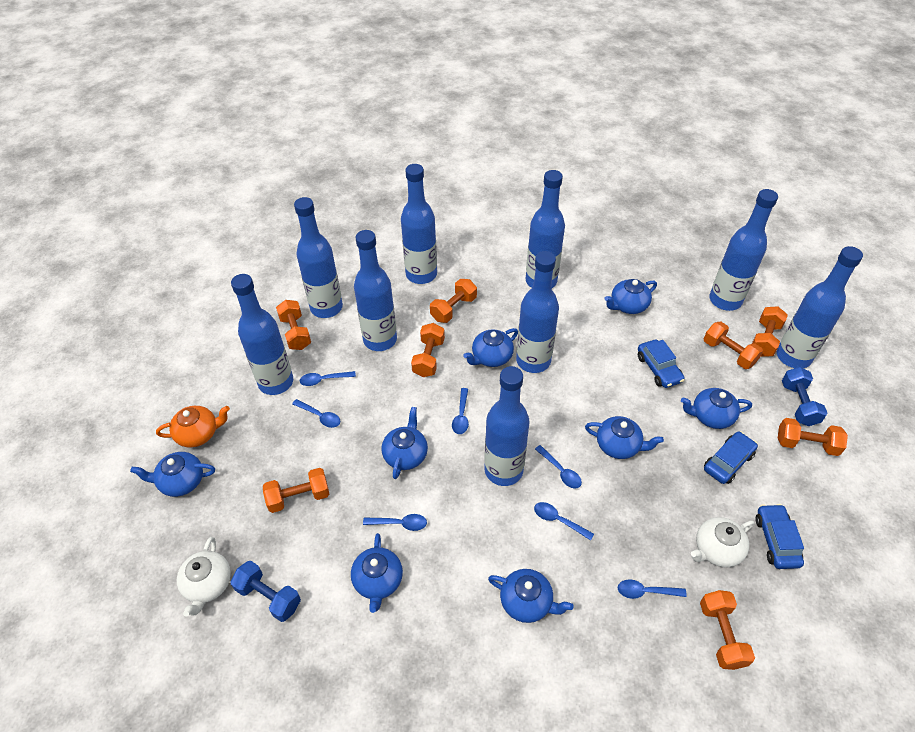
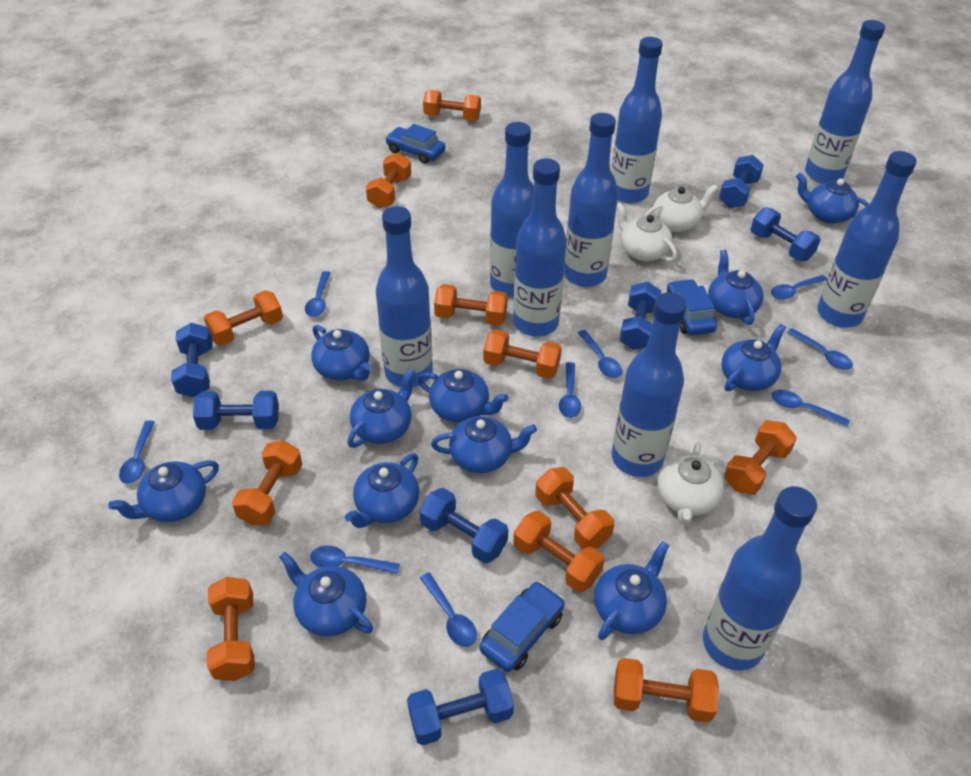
blue dumbbell: [230,561,301,622] [782,367,827,426] = 2 -> [171,323,213,397] [193,391,279,430] [407,669,514,745] [419,488,508,564] [619,282,662,350] [719,155,764,208] [751,207,821,261] = 7
blue spoon: [292,399,340,428] [300,371,356,386] [363,514,427,531] [452,388,469,434] [534,502,594,540] [535,445,582,488] [618,579,687,599] = 7 -> [119,421,155,484] [305,271,331,317] [310,546,400,574] [420,573,477,647] [559,362,581,418] [578,330,622,378] [771,275,827,300] [772,390,850,427] [787,328,853,370] = 9
blue teapot: [130,452,215,497] [351,533,403,613] [381,407,428,479] [463,328,518,367] [488,569,574,623] [585,416,664,459] [604,279,657,314] [681,388,752,429] = 8 -> [108,460,219,522] [279,552,373,636] [311,325,372,381] [345,453,420,528] [347,368,415,448] [417,369,508,423] [431,416,537,473] [594,541,669,640] [708,250,764,325] [721,324,786,391] [796,173,869,224] = 11
orange dumbbell: [263,468,329,513] [276,300,311,350] [411,323,445,377] [430,279,477,323] [700,590,755,670] [704,322,763,369] [752,306,788,357] [778,418,848,456] = 8 -> [204,290,283,346] [207,577,255,681] [232,440,303,526] [366,153,411,209] [423,90,481,121] [434,284,508,325] [483,329,562,379] [513,511,604,592] [536,467,614,550] [614,658,719,723] [724,420,797,495] = 11
orange teapot: [156,406,230,447] = 1 -> none = 0
white teapot: [177,537,231,617] [691,517,754,567] = 2 -> [617,202,677,262] [645,184,718,232] [657,442,724,525] = 3

